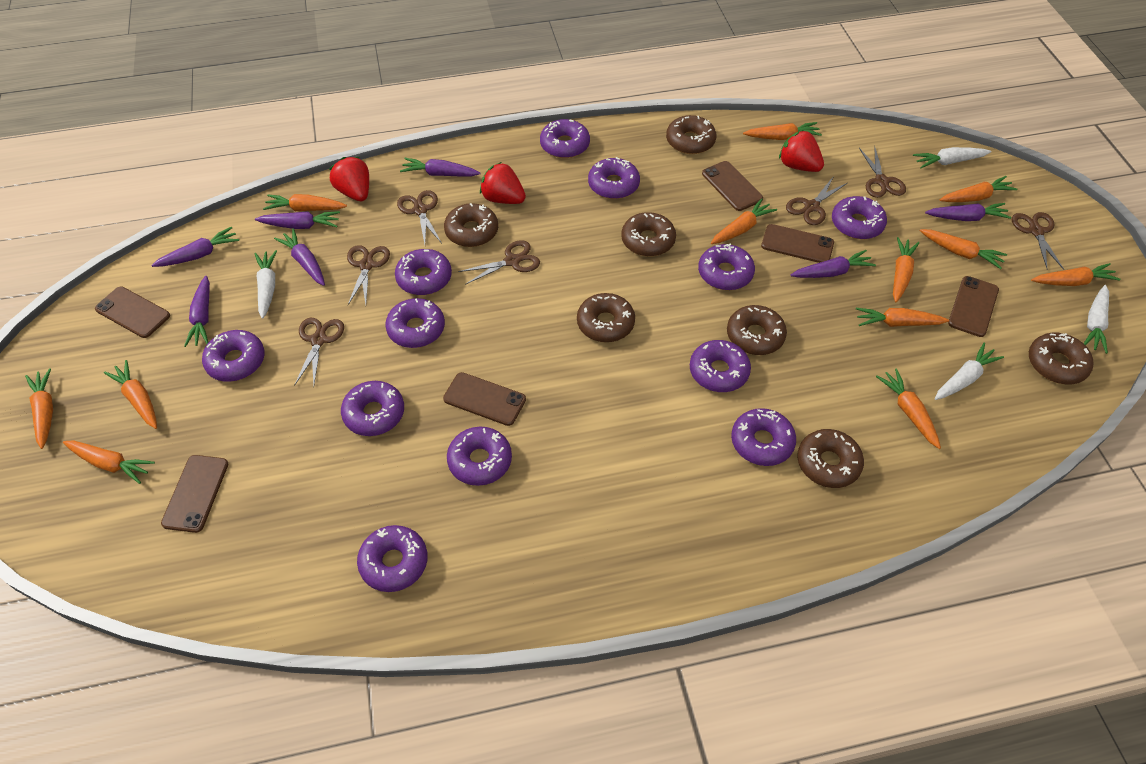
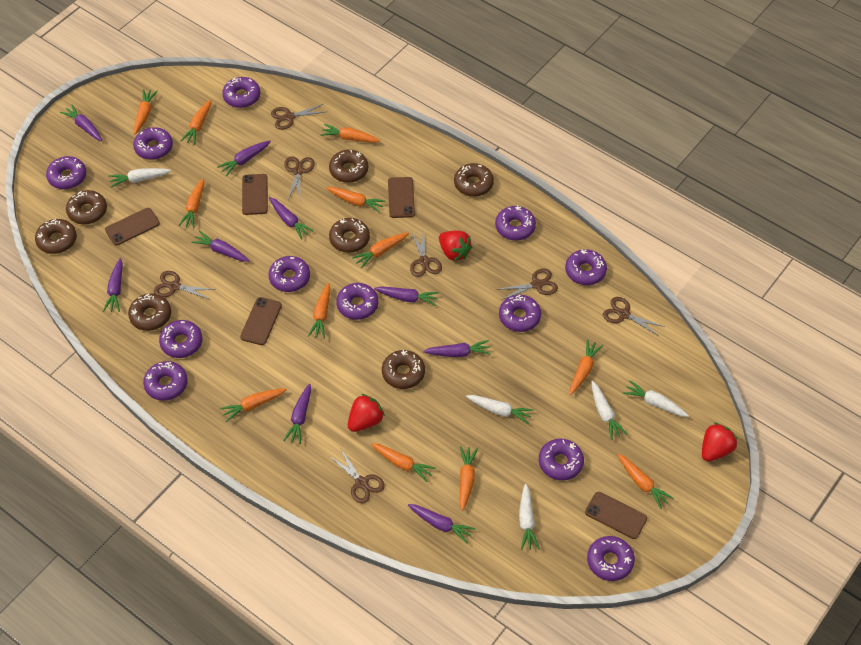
brown phone: [95,287,170,338] [161,455,228,533] [443,372,526,426] [702,161,763,211] [761,224,834,263] [948,276,999,337] = 6 -> [105,208,160,245] [240,297,282,345] [242,174,268,215] [388,177,415,218] [585,492,647,539] = 5
purple carrot: [151,227,239,267] [184,276,210,347] [255,211,340,229] [274,229,325,286] [400,158,481,176] [791,250,876,278] [925,203,1011,221] = 7 -> [60,104,103,141] [103,258,123,312] [191,231,249,262] [217,141,271,176] [269,197,314,240] [283,384,311,444] [374,286,439,306] [408,504,476,543] [423,340,491,357] = 9
white carrot: [254,250,277,319] [913,147,991,168] [935,343,1004,400] [1084,285,1109,354] = 4 -> [109,168,171,187] [466,395,534,424] [519,484,540,550] [591,381,627,440] [623,380,689,417] = 5

